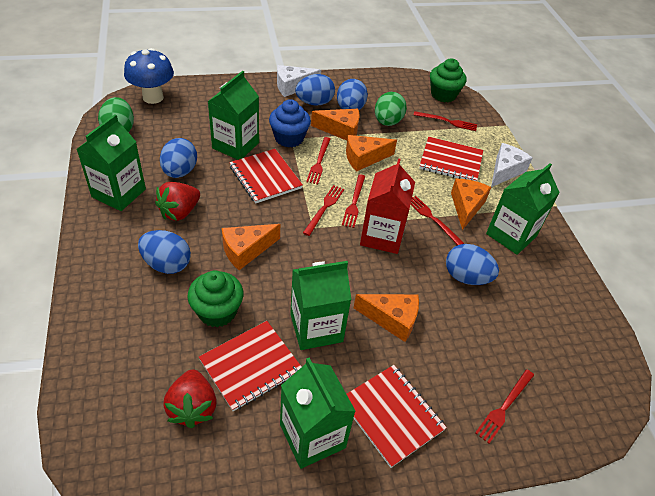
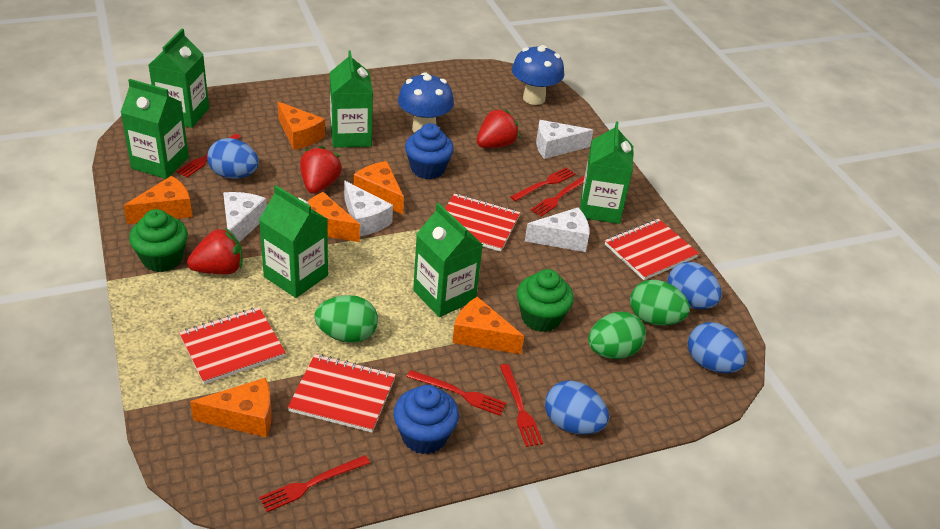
blue cupcake: [269,99,311,147] = 1 -> [393,385,459,454] [405,123,454,179] = 2
blue egg: [138,230,191,274] [160,138,197,178] [295,74,335,106] [337,79,368,110] [446,244,499,285] = 5 -> [207,138,259,179] [545,380,609,435] [667,262,722,309] [688,322,747,373] = 4
blue mushroom: [124,48,174,104] = 1 -> [398,72,454,133] [512,45,564,105] = 2
green carton: [77,114,146,211] [208,71,259,160] [280,358,356,469] [290,261,351,350] [486,163,560,255] = 5 -> [121,79,189,179] [148,29,209,128] [259,185,328,298] [330,51,373,148] [413,203,483,317] [580,121,633,224] = 6
green egg: [98,97,134,132] [375,92,406,126] = 2 -> [314,295,378,343] [588,312,646,359] [630,280,690,326] = 3
orange cheese: [222,224,280,270] [311,109,359,141] [346,135,397,172] [354,294,419,342] [451,179,491,230] = 5 -> [124,176,192,224] [190,378,272,437] [278,102,325,150] [307,192,360,242] [353,161,404,215] [452,297,524,354] = 6
red carton: [360,158,415,254] = 1 -> none = 0
red strawberry: [155,182,200,221] [163,369,217,428] = 2 -> [187,228,242,274] [300,146,342,194] [477,109,520,148] = 3
white cheese: [277,65,321,97] [491,143,532,187] = 2 -> [223,192,267,242] [344,181,393,236] [525,207,589,252] [536,120,593,159] = 4

